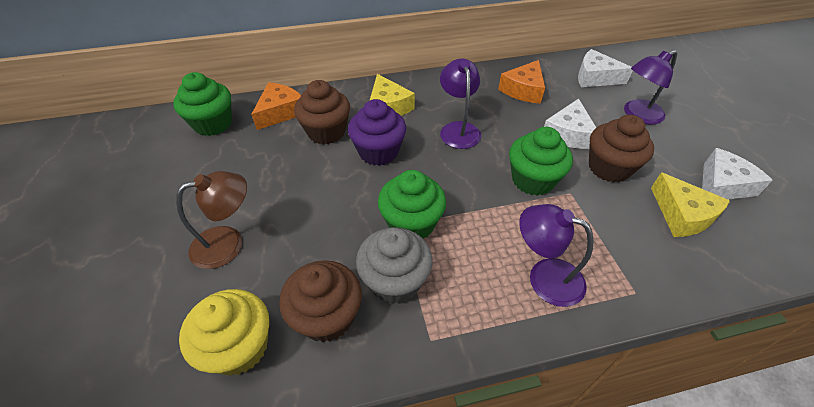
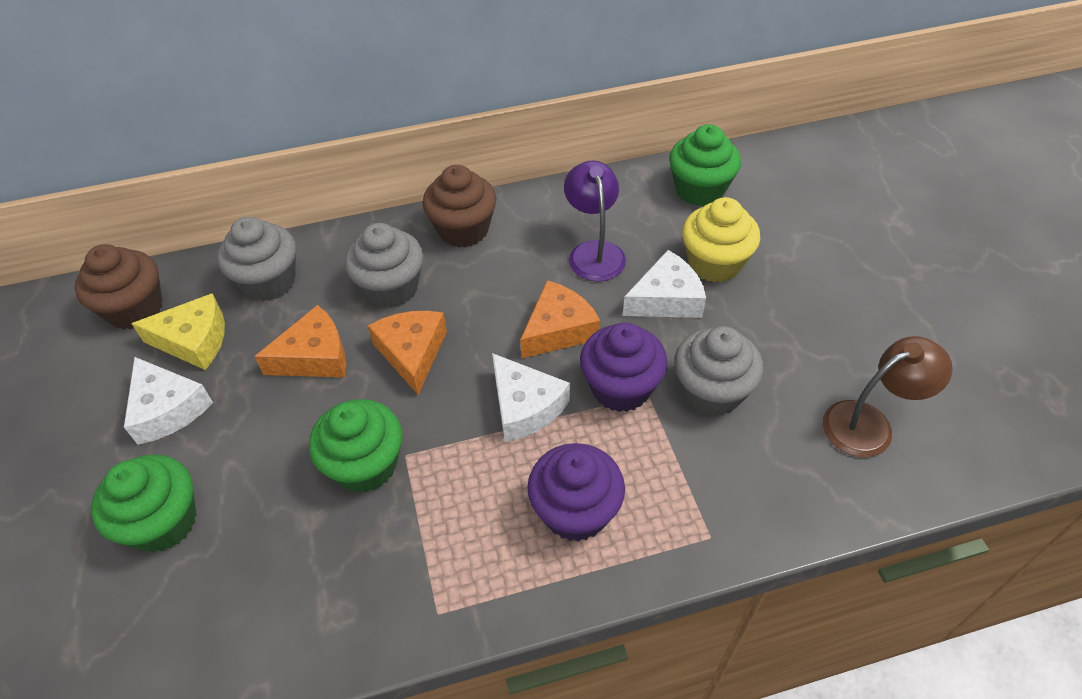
brown cupcake: [279,260,362,342] [294,80,350,145] [589,115,654,183] = 3 -> [75,244,163,329] [423,165,496,248] = 2
grey cupcake: [356,227,433,304] = 1 -> [217,217,296,301] [345,223,424,308] [674,326,763,416] = 3
orange cheese: [251,82,301,130] [498,60,545,104] = 2 -> [254,305,346,377] [368,311,447,395] [520,280,600,358] = 3
purple cupcake: [348,99,406,166] = 1 -> [527,443,625,542] [580,322,668,412] = 2
purple lamp: [440,59,481,149] [519,204,593,307] [624,50,677,125] = 3 -> [564,161,626,282] = 1
yellow cheese: [370,74,415,116] [651,172,730,237] = 2 -> [131,293,225,370] = 1

